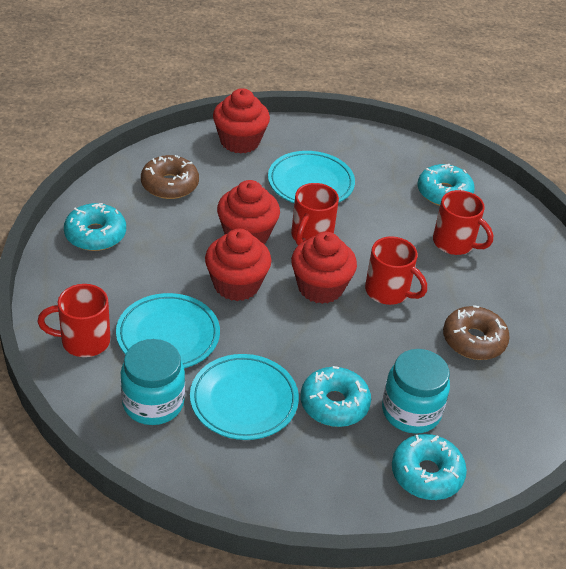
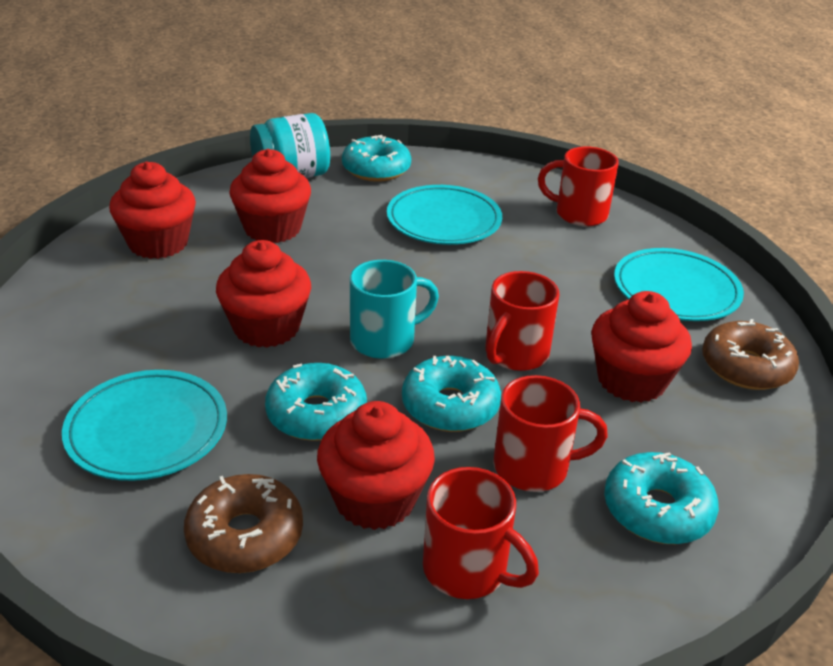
red cupcake: [205,229,271,301] [213,88,270,154] [217,180,280,244] [291,232,357,304] = 4 -> [109,161,196,259] [216,240,311,348] [229,149,311,243] [317,401,435,530] [591,291,692,403] = 5
turquoise jar: [121,339,185,425] [382,349,450,434] = 2 -> [250,113,330,178] = 1
turquoise mug: none = 0 -> [350,260,439,359] = 1

